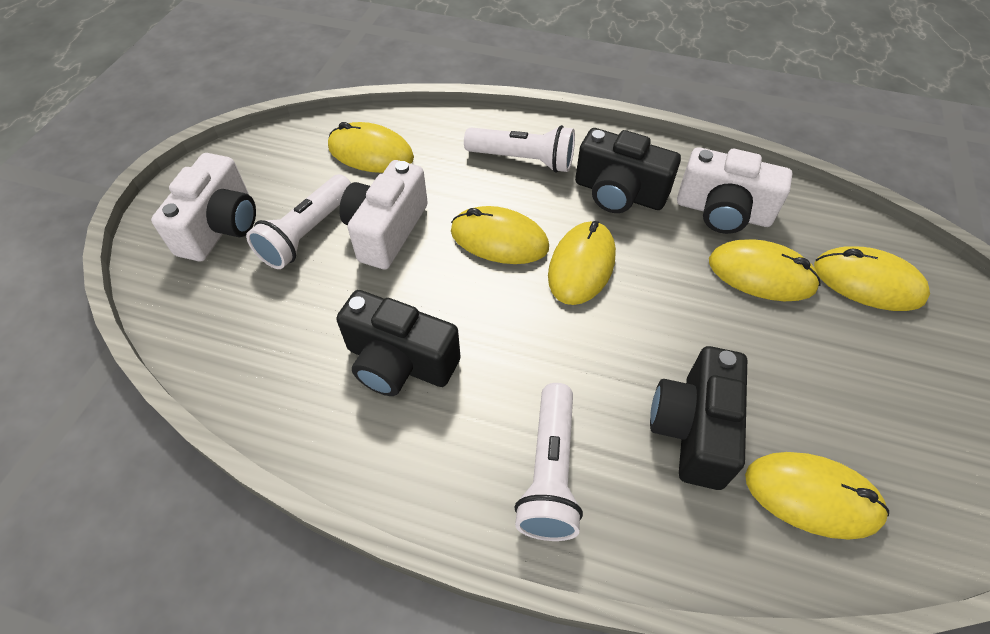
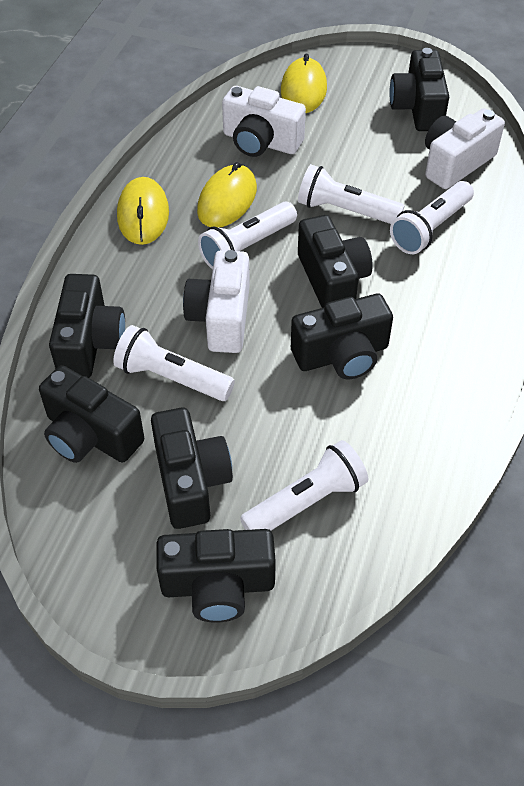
black camera: [336,290,461,396] [575,128,681,213] [650,346,747,490] = 3 -> [39,365,144,463] [49,274,125,378] [151,407,233,529] [156,529,276,623] [291,293,393,379] [298,215,373,308] [389,48,449,131] = 7
white flashlight: [246,174,351,269] [464,125,575,173] [515,383,583,541] = 3 -> [113,325,235,401] [198,202,297,269] [240,440,368,530] [298,164,404,224] [390,181,474,254] = 5
yellow mouse: [328,122,414,173] [451,206,549,264] [548,221,616,305] [709,239,821,301] [745,452,889,540] [814,246,930,311] = 6 -> [117,177,169,245] [197,162,257,228] [281,53,327,113] = 3

